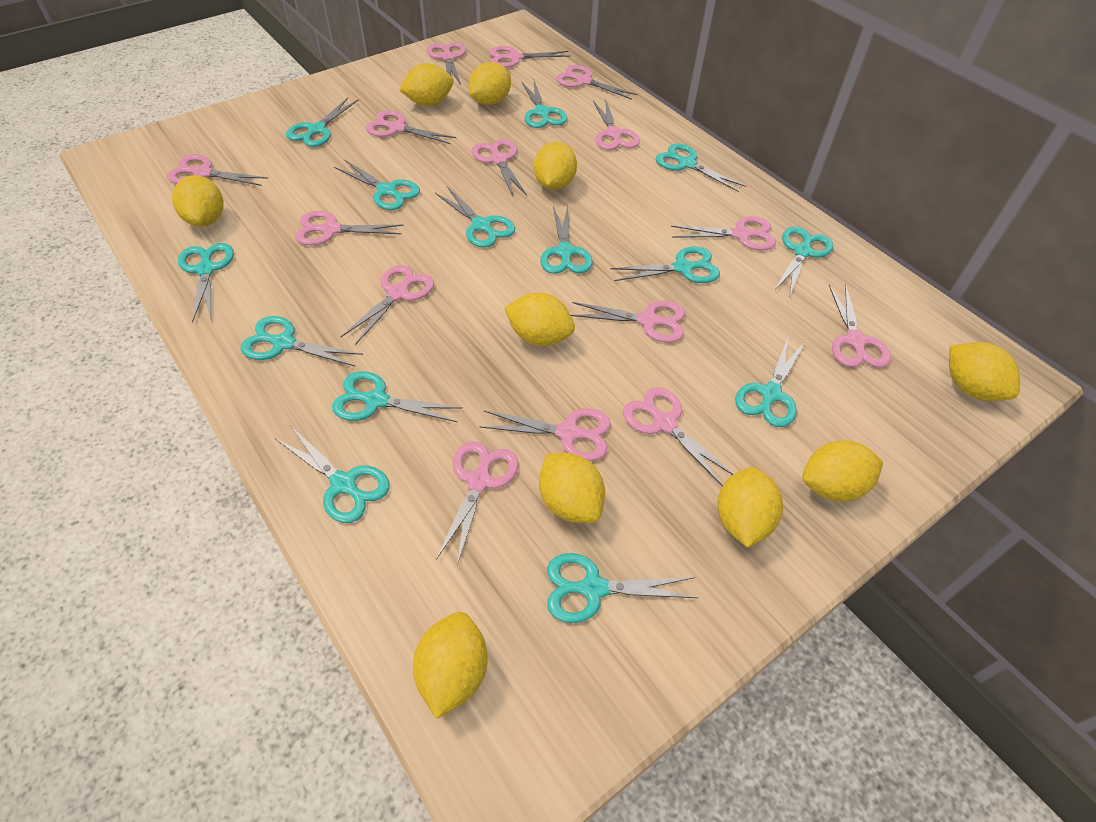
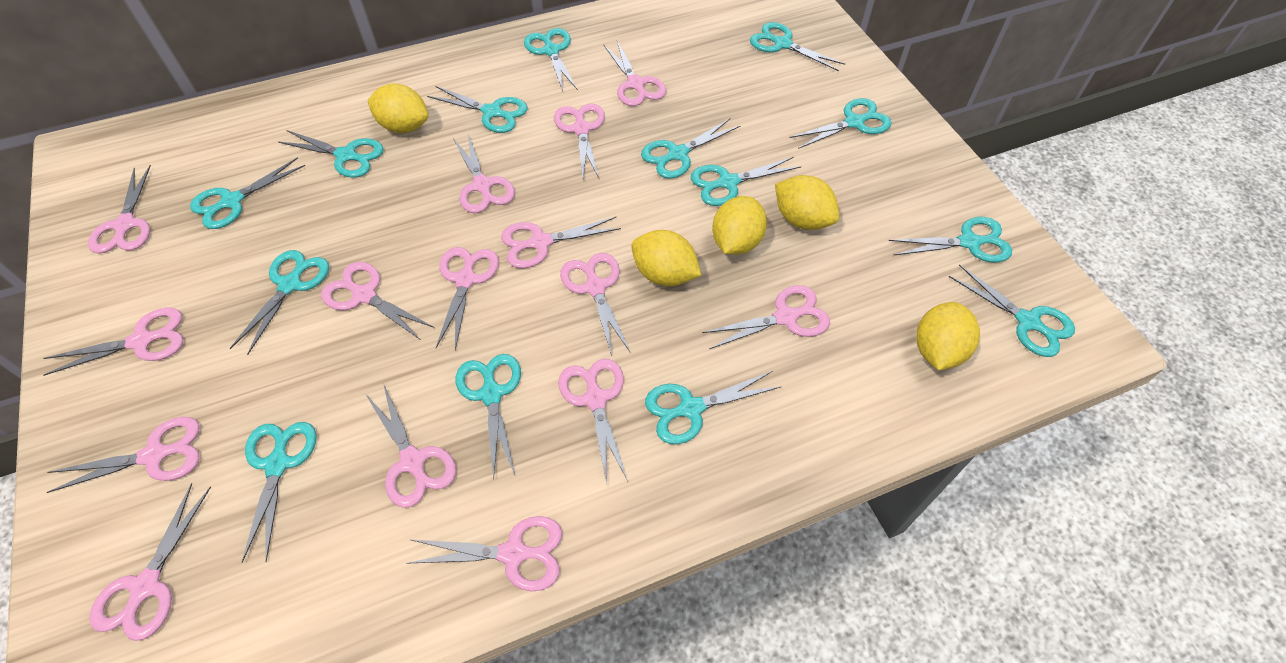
yellow lemon: [172,175,224,227] [399,63,453,106] [413,612,488,719] [469,62,511,105] [504,293,575,346] [534,142,577,190] [539,453,605,523] [717,467,783,548] [802,440,883,502] [949,342,1020,401] = 10 -> [367,84,429,133] [631,230,701,286] [712,196,767,255] [775,175,839,230] [916,302,980,370] = 5

